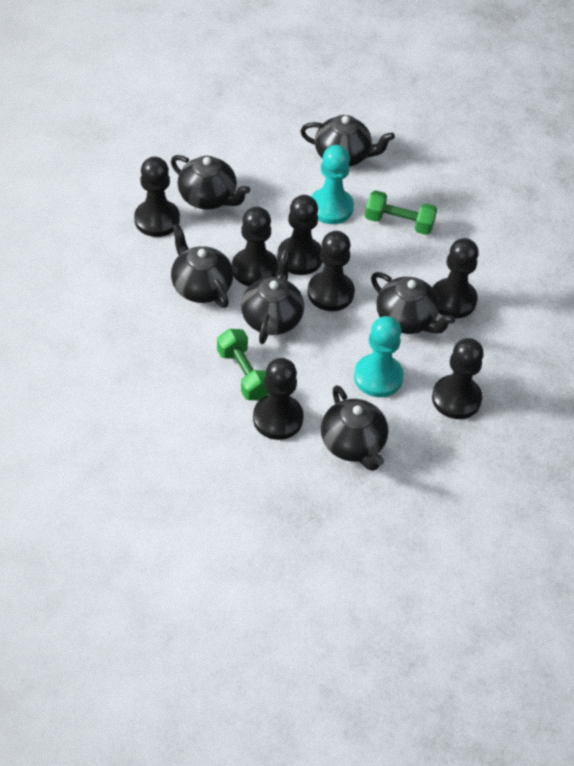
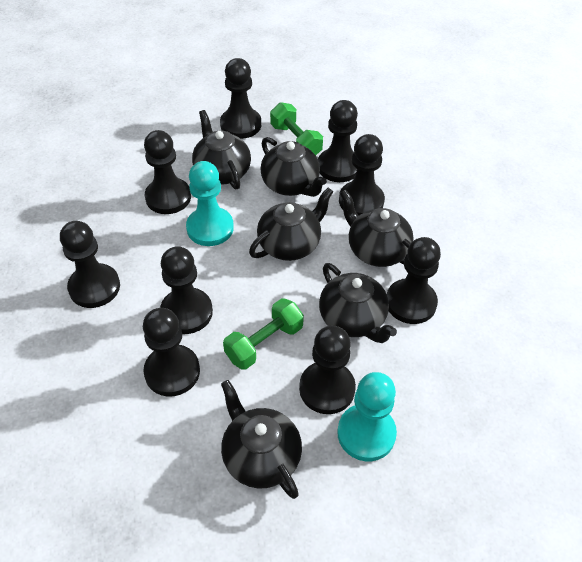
black pawn: [134,157,180,237] [232,207,278,286] [253,358,304,440] [277,195,322,275] [308,231,355,311] [432,238,479,318] [432,338,484,419] = 7 -> [60,221,120,308] [143,308,200,396] [144,130,191,214] [160,246,213,334] [220,58,261,139] [299,326,356,414] [318,100,358,182] [339,134,385,215] [387,237,441,324] = 9

